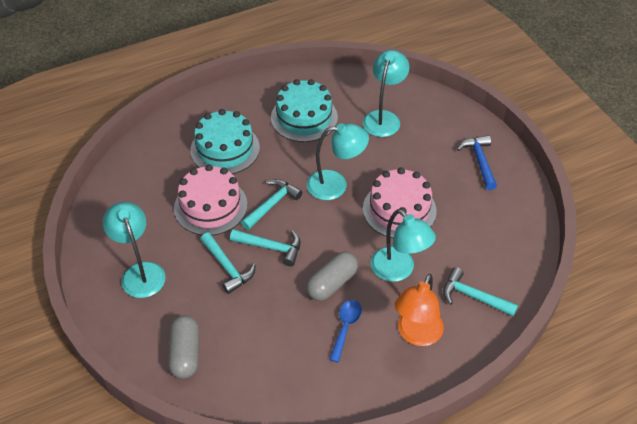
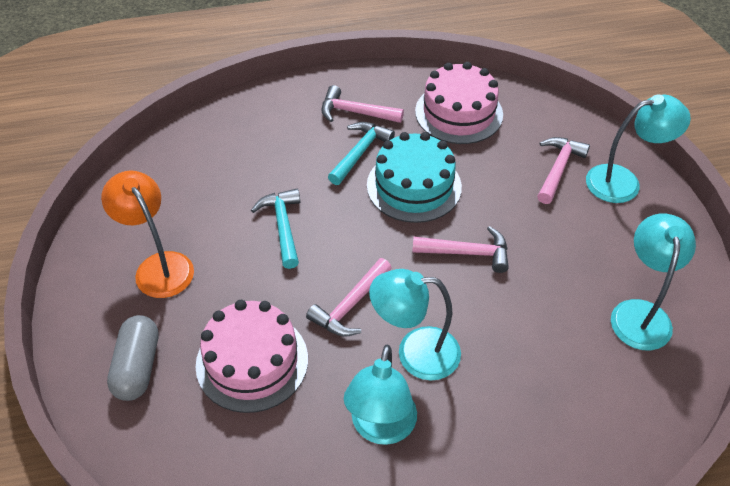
blue hammer: [457,135,497,190] = 1 -> none = 0
blue spoon: [329,300,362,362] = 1 -> none = 0
grey capsule: [168,315,199,379] [306,252,358,301] = 2 -> [107,315,158,401] = 1
pink hammer: none = 0 -> [306,258,392,337] [321,85,404,123] [412,226,509,273] [537,137,590,204] = 4
turquoise cake: [190,109,260,174] [271,79,338,142] = 2 -> [367,132,462,223] = 1
turquoise hammer: [200,232,256,294] [230,229,301,266] [241,179,302,230] [443,267,518,316] = 4 -> [251,189,300,269] [328,122,395,185] = 2

